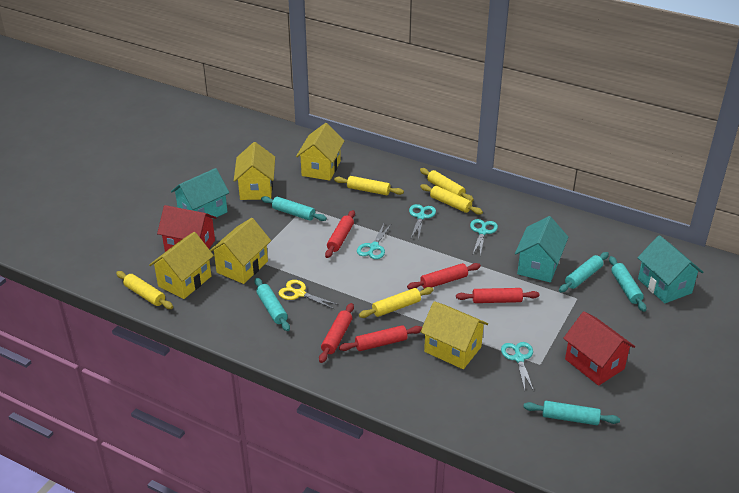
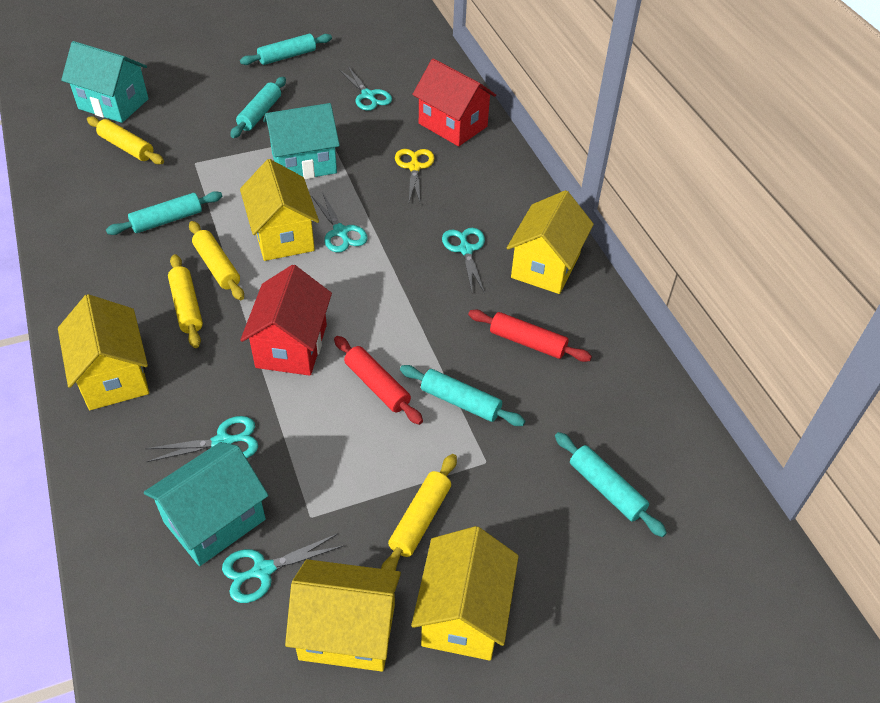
red rolling pin: [319,303,354,363] [325,210,355,258] [339,325,422,351] [407,263,481,289] [456,288,539,303] = 5 -> [334,336,423,425] [468,309,592,362] = 2
turquoise scissors: [357,223,392,259] [409,204,436,240] [470,219,498,256] [501,342,534,391] = 4 -> [145,416,258,462] [222,534,343,603] [312,193,367,253] [339,66,392,111] [442,228,485,294] = 5
yellow rolling pin: [116,271,173,309] [334,176,404,195] [359,287,434,318] [420,168,474,202] [420,184,483,215] = 5 -> [87,116,164,164] [168,254,203,348] [189,221,244,300] [381,454,457,571] = 4

